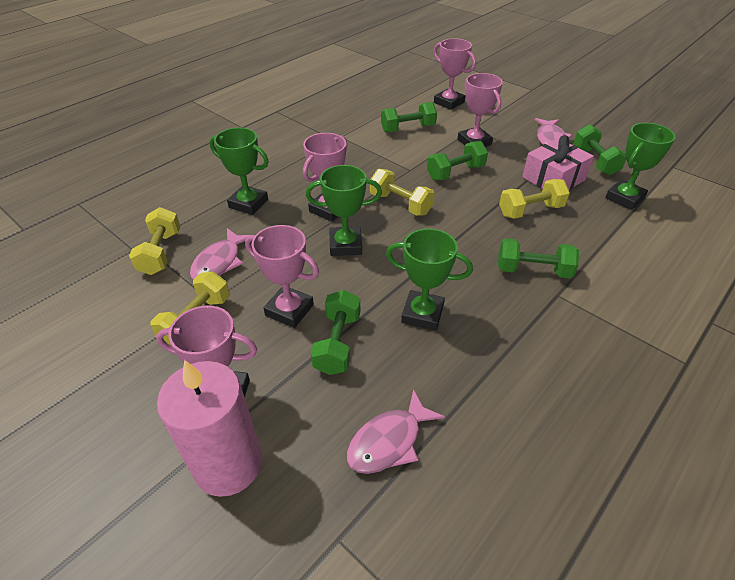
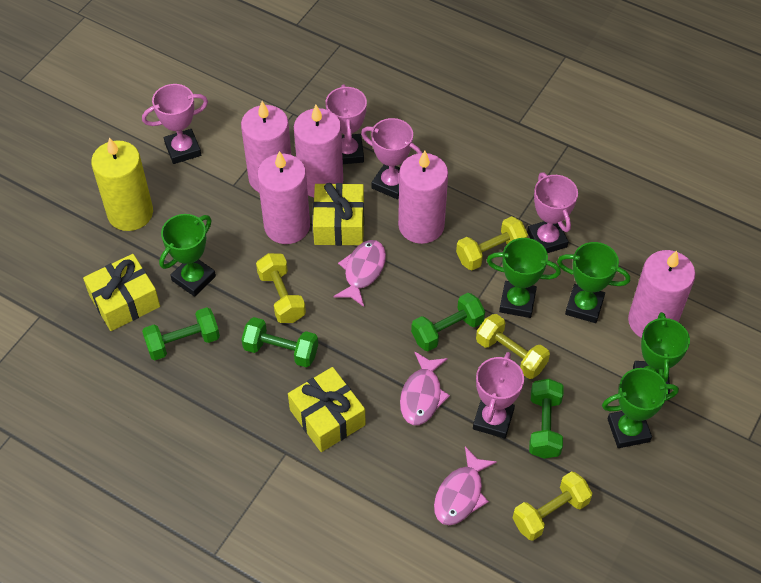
green dumbbell: [311,290,360,375] [381,102,437,132] [427,141,488,180] [498,238,579,278] [574,124,626,175] = 5 -> [142,307,220,360] [241,317,318,367] [411,293,485,351] [529,379,564,459] = 4
green trophy: [210,127,269,215] [306,165,382,256] [386,228,473,331] [605,123,676,210] = 4 -> [159,214,216,297] [487,238,561,318] [557,242,630,323] [602,368,679,448] [633,312,690,394] = 5
pink candle: [157,360,262,497] = 1 -> [241,101,291,192] [257,151,310,244] [294,105,343,197] [398,151,448,244] [628,250,695,338] = 5
pink gift: [522,135,594,189] = 1 -> none = 0
yellow candle: none = 0 -> [91,137,153,231] = 1
yellow gift: none = 0 -> [83,254,160,331] [288,367,366,452] [313,183,364,246] = 3

